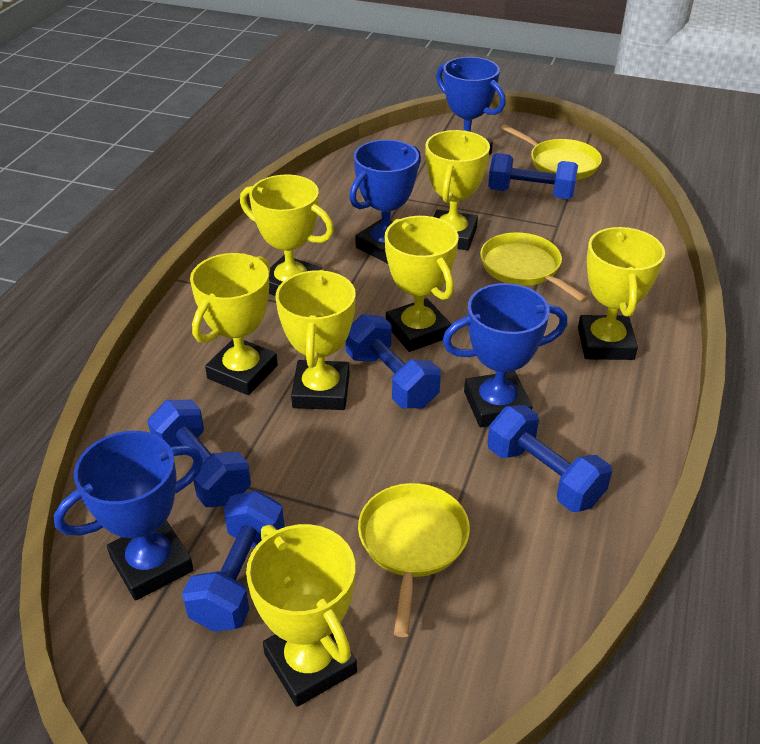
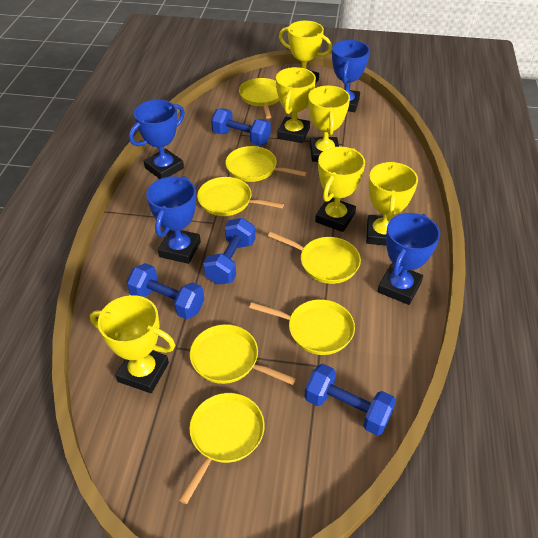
blue dumbbell: [147,400,251,507] [182,490,285,632] [346,314,441,408] [487,405,612,512] [488,153,578,199] = 5 -> [127,263,204,319] [203,218,255,285] [211,108,271,146] [304,364,396,436] = 4
yellow pan: [358,483,470,637] [480,232,588,302] [501,124,602,180] = 3 -> [179,393,265,504] [190,324,296,385] [197,177,284,216] [225,146,307,182] [239,78,279,119] [249,299,355,355] [268,232,361,284] = 7
yellow trophy: [190,253,278,395] [240,174,334,296] [246,524,357,707] [276,270,356,410] [385,216,458,352] [426,130,490,251] [578,227,665,360] = 7 -> [90,295,175,393] [276,67,316,143] [279,21,332,84] [308,86,350,162] [315,147,365,232] [366,161,418,246] = 6

